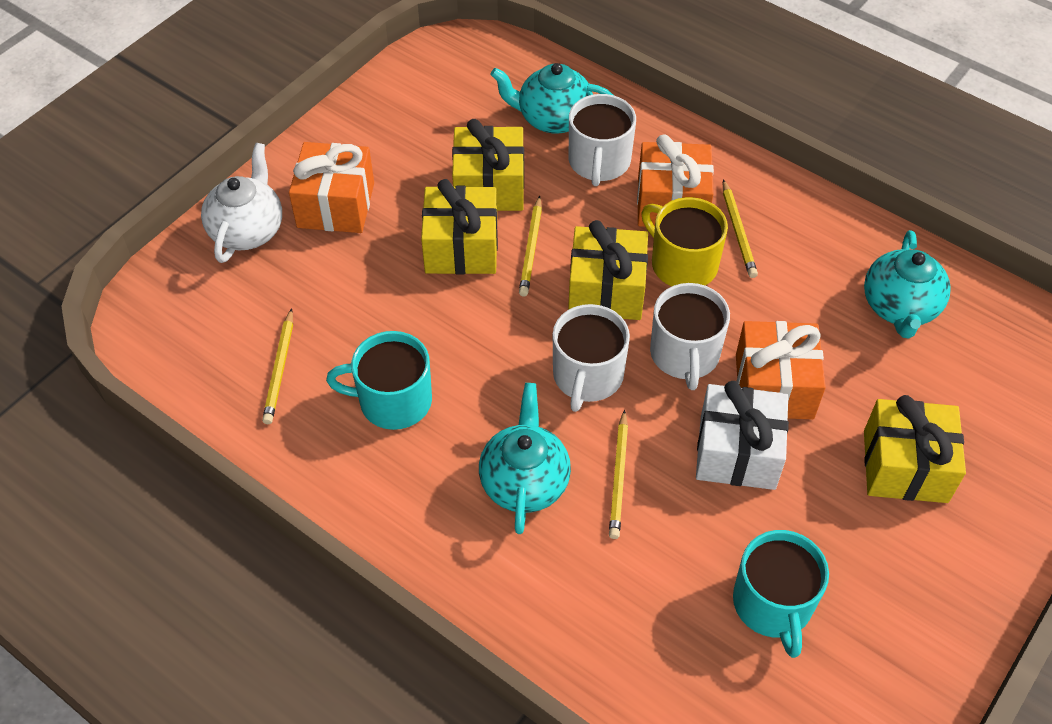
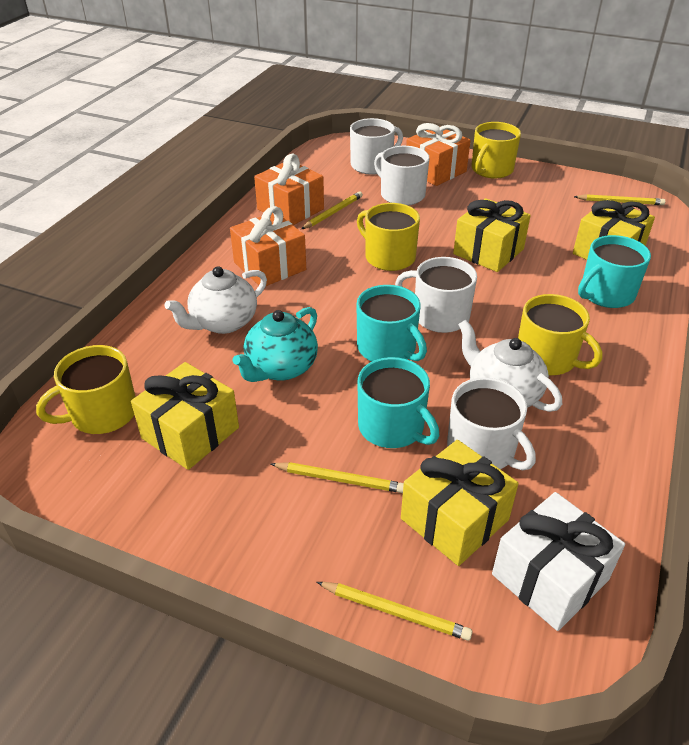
turquoise mug: [326,331,432,430] [733,530,829,658] = 2 -> [356,285,427,361] [357,357,440,448] [578,235,651,308] = 3
turquoise teapot: [479,383,571,534] [490,63,613,134] [864,230,951,339] = 3 -> [233,307,318,382] = 1
white mug: [553,304,630,412] [569,94,636,186] [650,283,730,390] = 3 -> [350,118,403,175] [374,146,429,205] [395,257,477,333] [447,377,536,470] = 4
white teapot: [201,143,282,263] = 1 -> [164,266,267,334] [458,320,562,412] = 2
yellow mug: [641,197,728,286] = 1 -> [36,345,136,434] [357,203,420,271] [471,122,521,178] [518,294,602,375] = 4

